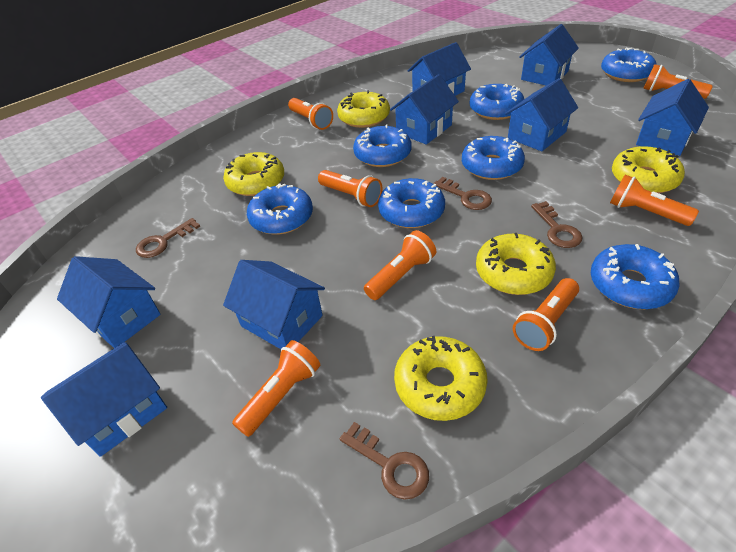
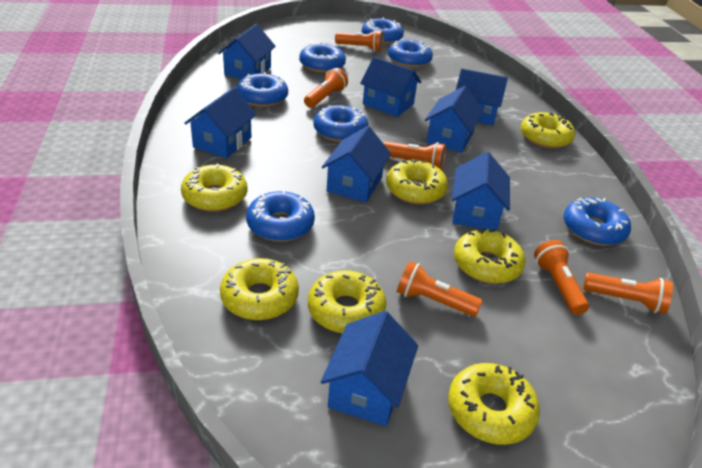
brown key: [136,218,200,258] [340,422,429,500] [433,177,492,210] [531,201,582,248] = 4 -> none = 0
orange flashlight: [232,340,320,437] [288,98,333,130] [318,170,383,207] [364,230,436,300] [513,278,579,351] [610,175,699,226] [643,64,713,99] = 7 -> [304,68,348,108] [335,29,383,51] [383,141,446,170] [397,261,482,317] [534,240,589,315] [583,273,673,314] = 6
yellow donut: [223,152,284,196] [337,90,390,128] [394,336,488,421] [476,233,556,295] [612,146,685,193] = 5 -> [181,163,247,212] [220,258,299,320] [308,270,386,333] [386,159,448,204] [448,363,540,445] [454,228,526,284] [521,112,575,148] = 7

